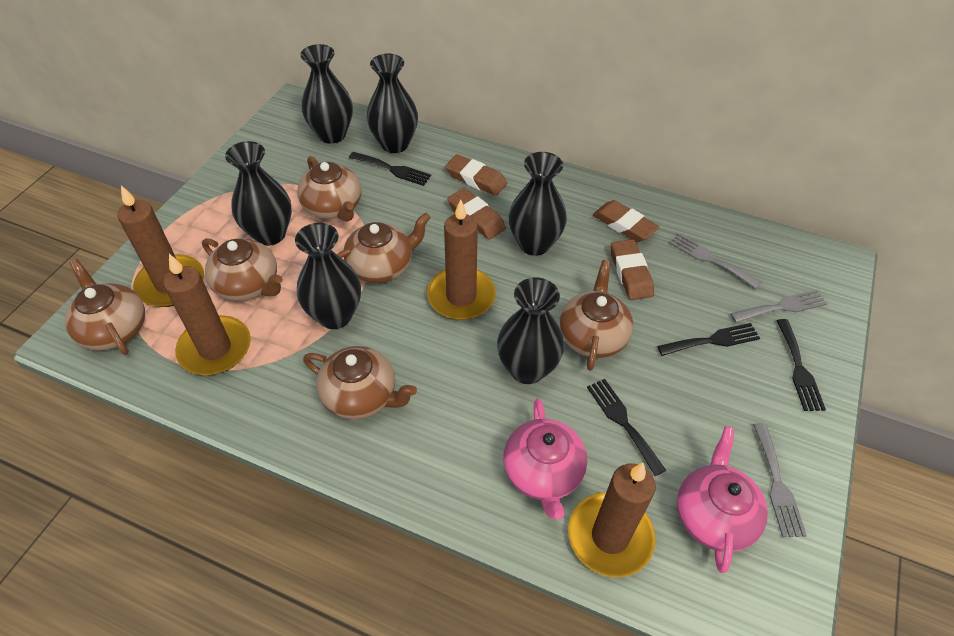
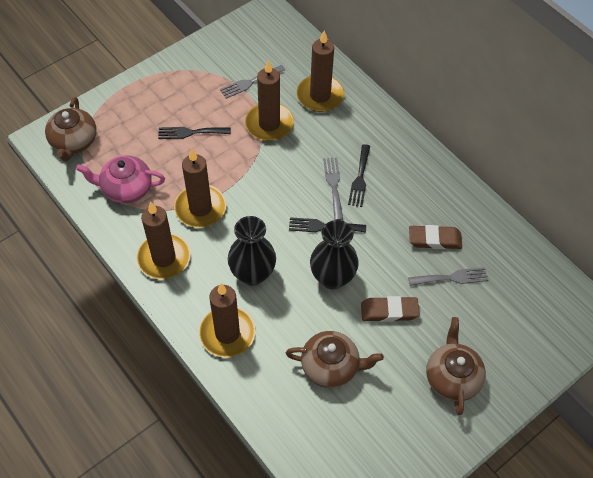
black fork: [349,152,431,186] [587,379,666,476] [657,323,760,356] [776,319,826,411] = 4 -> [158,127,231,139] [289,217,366,233] [348,144,370,207] = 3
black vase: [225,141,292,246] [295,223,361,329] [300,44,353,144] [366,54,418,153] [497,278,564,384] [509,152,567,256] = 6 -> [228,216,276,286] [310,220,359,289] = 2
brown candle: [118,185,204,307] [163,254,251,375] [427,199,496,320] [568,463,656,577] = 4 -> [136,202,190,279] [174,149,226,228] [199,283,256,357] [245,60,294,141] [297,30,344,112] = 5
brown eraser: [445,154,507,196] [447,188,506,240] [593,200,659,242] [611,239,654,300] = 4 -> [361,296,420,322] [409,225,462,249] = 2
brown teapot: [65,259,145,355] [202,238,283,301] [297,156,362,222] [303,346,417,419] [337,212,431,283] [559,260,633,371] = 6 -> [45,97,97,161] [286,331,384,388] [426,317,486,415] = 3
pink teapot: [503,399,587,519] [677,426,768,573] = 2 -> [76,155,165,203] = 1

